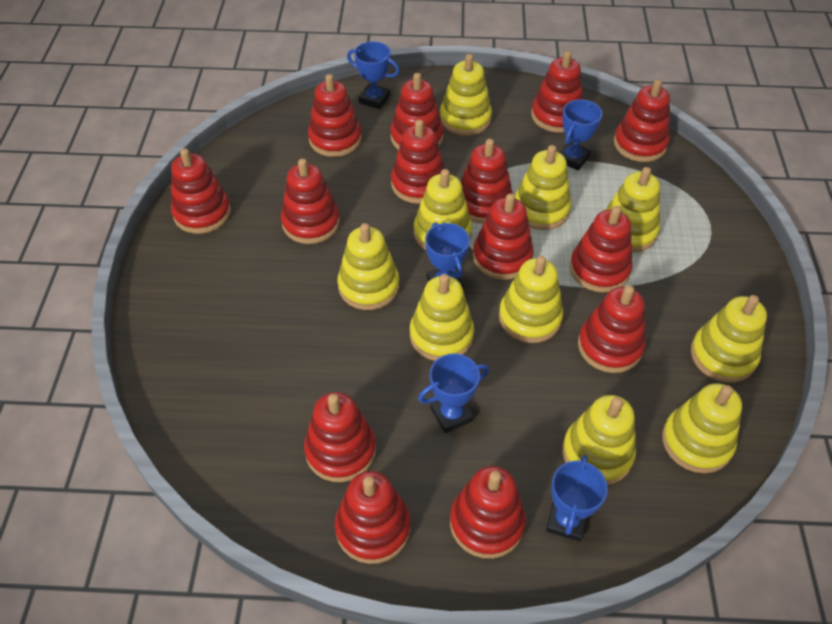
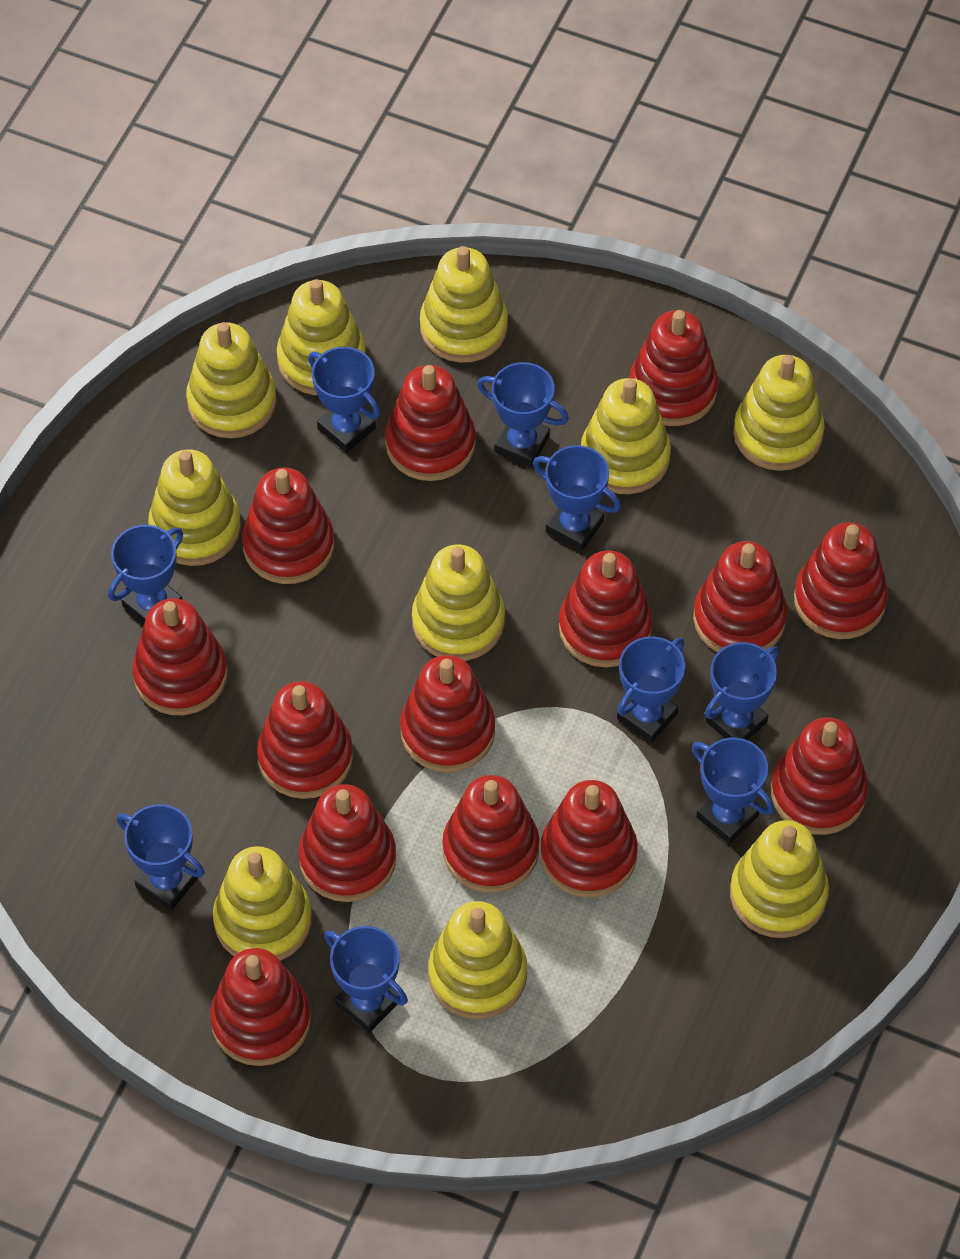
blue trophy: [347,41,399,109] [418,353,489,433] [425,222,470,290] [546,455,608,542] [559,100,602,171] = 5 -> [108,525,183,624] [117,804,205,910] [308,347,380,453] [324,926,408,1033] [477,362,569,467] [533,445,621,551] [617,636,685,743] [692,738,774,844] [705,642,779,740] = 9

